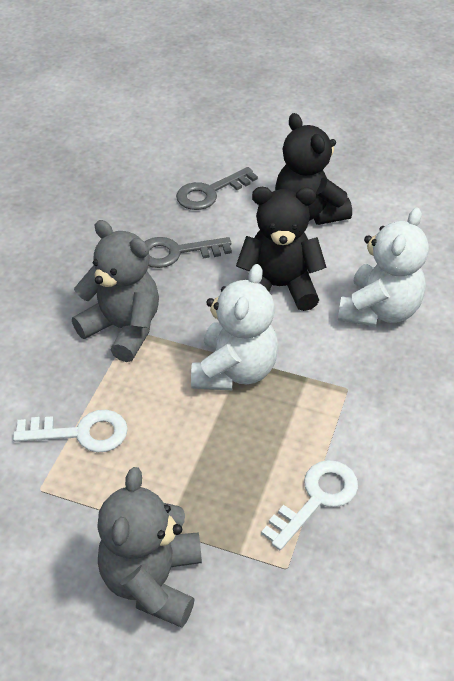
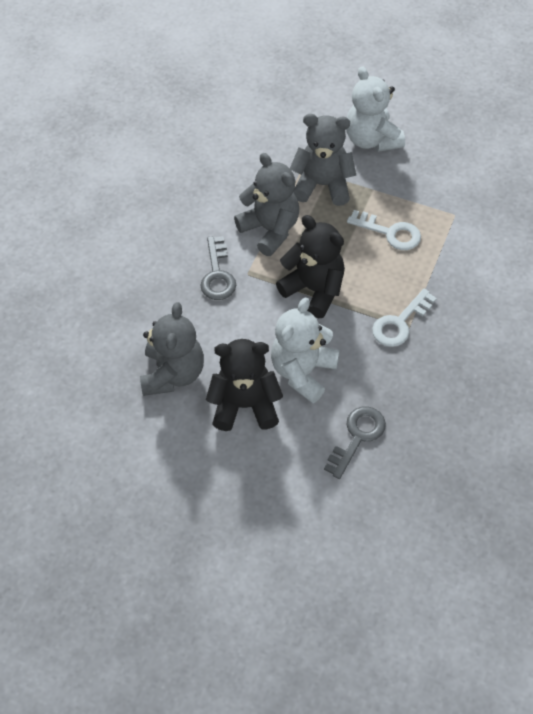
grey teddy bear: [72,220,159,362] [97,467,202,628] = 2 -> [140,302,204,396] [234,153,299,256] [290,114,356,206] = 3

